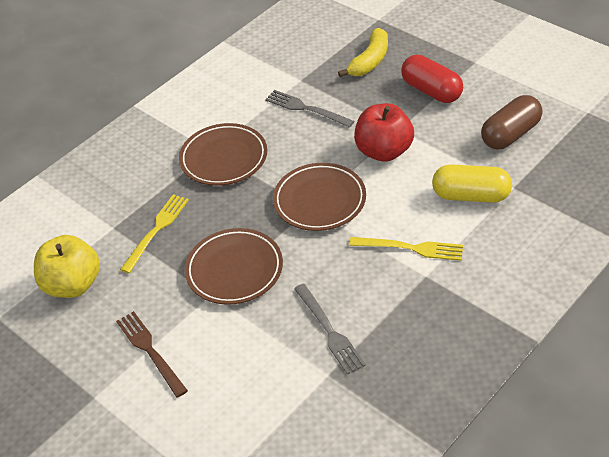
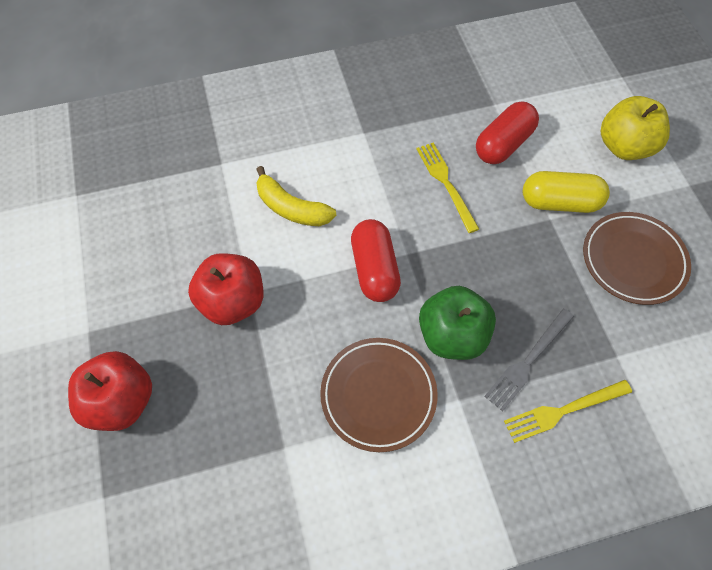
brown capsule: [481,95,542,149] = 1 -> none = 0
brown fork: [116,311,188,398] = 1 -> none = 0
brown plate: [179,123,267,186] [185,228,283,305] [273,163,366,231] = 3 -> [320,338,438,452] [583,212,691,305] = 2
green apple: none = 0 -> [419,286,496,360] = 1
grey fork: [265,90,354,128] [294,284,366,375] = 2 -> [484,309,574,411] = 1
red apple: [354,103,414,162] = 1 -> [68,351,152,431] [188,253,264,325] = 2
red capsule: [401,55,463,103] = 1 -> [351,219,401,302] [476,101,539,164] = 2

